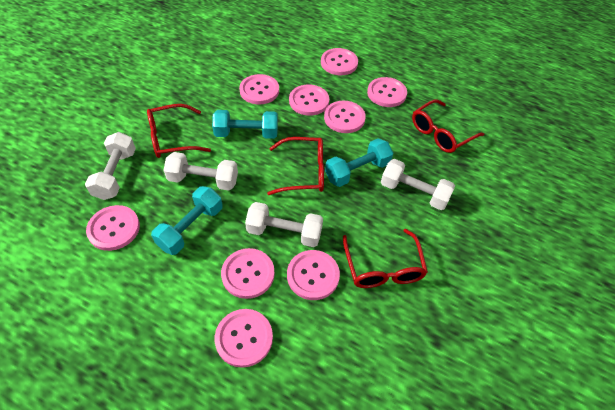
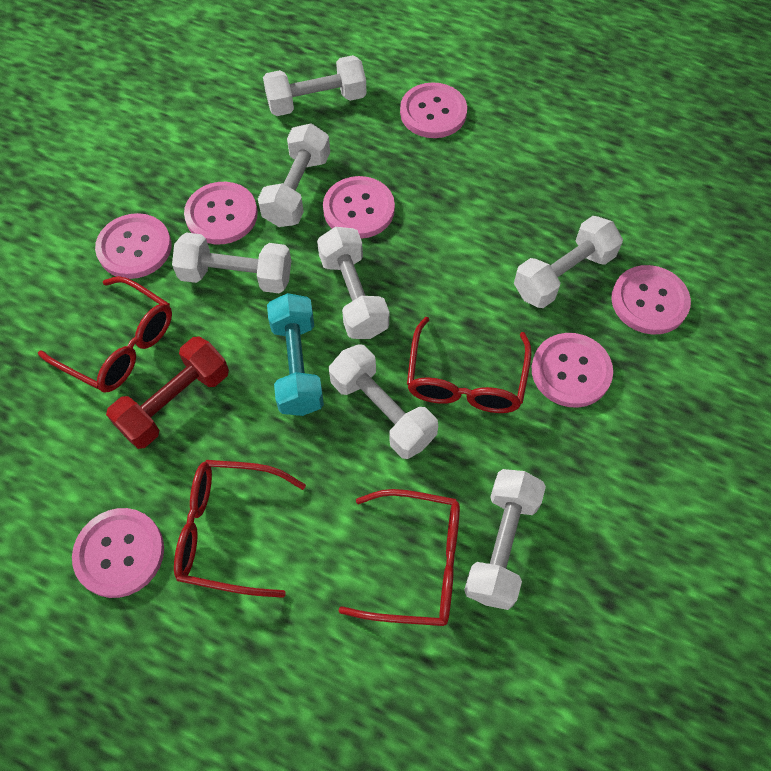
pink button: [86,205,140,251] [215,309,273,368] [221,248,275,299] [239,74,279,105] [287,250,340,300] [289,84,329,116] [321,48,358,75] [324,101,366,133] [367,77,407,107] = 9 -> [72,508,164,598] [95,213,171,279] [184,182,258,244] [323,176,395,239] [400,82,467,138] [532,333,613,408] [611,265,691,335] = 7
red dumbbell: none = 0 -> [106,337,229,449] = 1
turquoise dumbbell: [151,186,223,255] [212,110,278,139] [325,139,393,187] = 3 -> [267,293,324,416] = 1
white dumbbell: [85,132,136,200] [163,152,238,191] [245,202,323,247] [381,159,455,210] = 4 -> [172,232,291,293] [258,123,330,227] [263,55,367,116] [317,227,389,339] [329,344,438,459] [464,469,546,610] [514,216,623,308] = 7

